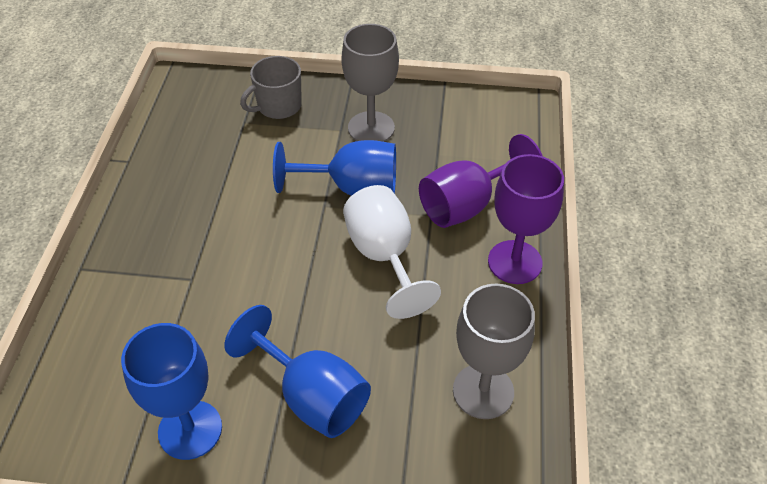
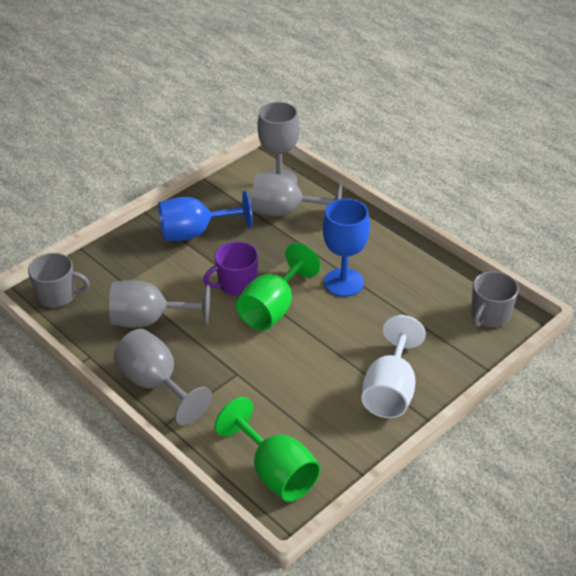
blue goblet: [121,323,222,460] [225,305,371,438] [273,140,396,196] = 3 -> [158,191,252,241] [322,198,370,297] = 2
green goblet: none = 0 -> [215,397,320,502] [236,243,321,330] = 2
grey goblet: [341,24,399,142] [453,284,535,419] = 2 -> [109,280,210,328] [113,329,212,425] [251,173,342,216] [257,102,300,184] = 4
grey mug: [240,56,302,119] = 1 -> [28,253,90,308] [471,271,519,327] = 2
purple goblet: [419,134,543,228] [488,154,564,284] = 2 -> none = 0
purple mug: none = 0 -> [203,241,258,296] = 1

